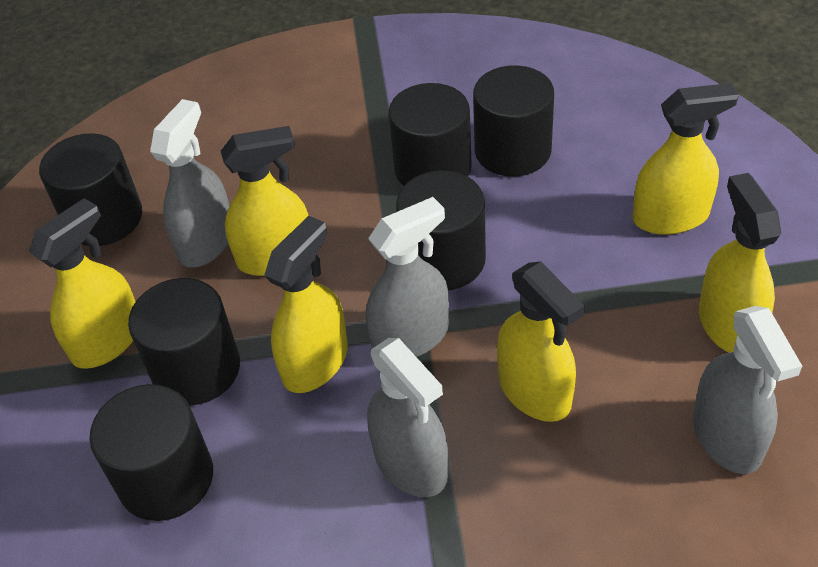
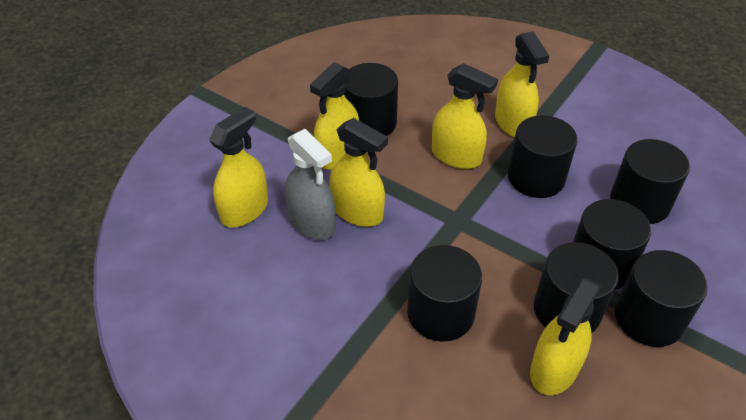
black cylinder: [39,133,142,246] [89,384,213,521] [128,278,240,405] [388,83,472,186] [396,170,486,290] [473,65,554,177] = 6 -> [344,63,398,136] [407,245,482,342] [508,115,577,198] [534,242,619,333] [573,199,651,290] [610,139,690,224] [615,250,708,347] = 7
grey spray bottle: [150,99,230,268] [366,197,449,357] [367,338,448,497] [693,306,802,474] = 4 -> [285,129,335,240] = 1

